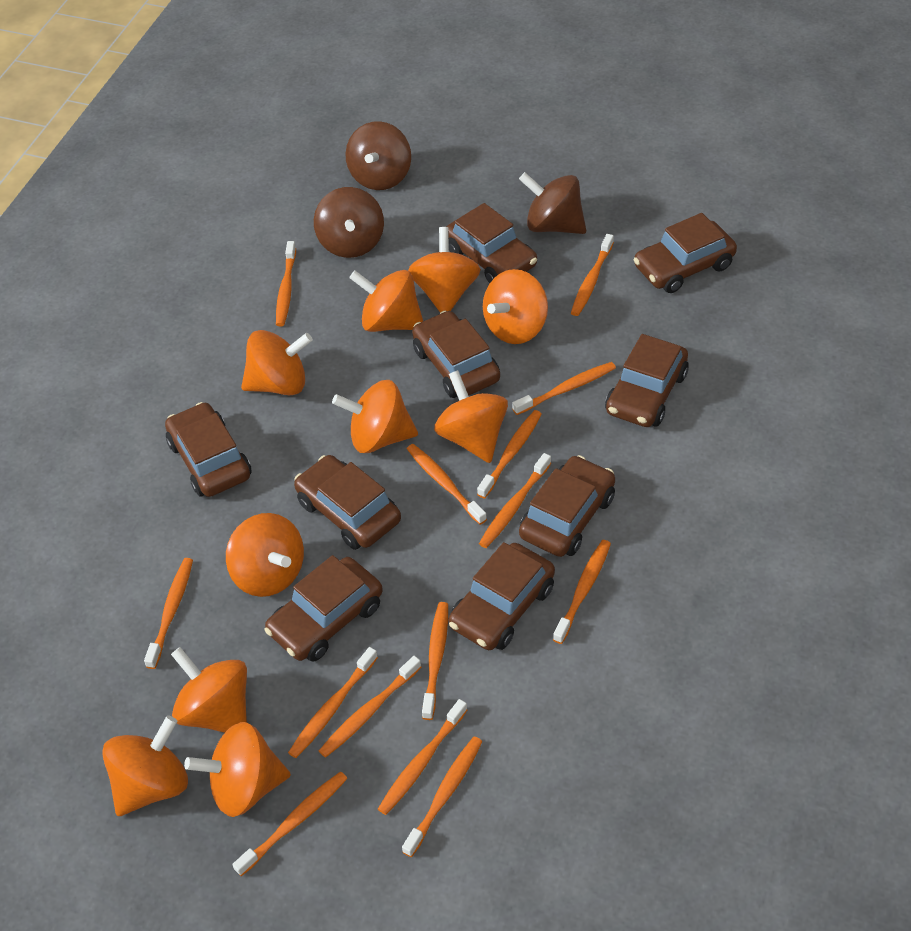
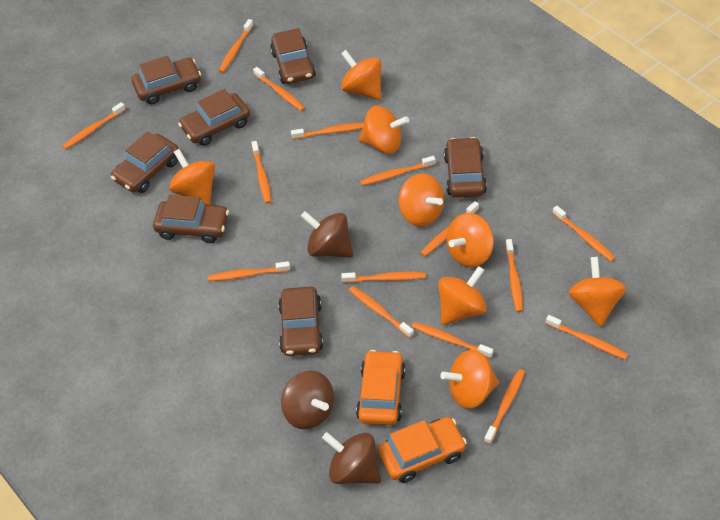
brown car: [165,402,252,497] [264,555,383,662] [294,455,401,550] [412,311,500,398] [446,203,537,283] [448,542,555,650] [519,455,615,557] [605,334,689,427] [634,213,737,293] = 9 -> [111,132,179,193] [132,56,201,104] [153,195,229,243] [178,89,250,146] [270,28,316,84] [278,287,323,356] [444,137,487,197] = 7
orange car: none = 0 -> [356,350,406,425] [378,417,467,483] = 2
orange spinning top: [102,716,188,816] [171,647,247,733] [184,722,291,817] [226,513,304,597] [241,330,313,395] [332,380,418,453] [349,270,423,332] [408,227,481,312] [434,370,508,463] [483,269,548,344] = 10 -> [169,149,215,205] [341,50,382,100] [358,106,409,154] [399,173,444,227] [438,266,487,325] [440,350,499,409] [446,213,494,267] [569,257,626,327] = 8
orange toothbrush: [144,558,193,669] [232,771,348,876] [276,241,296,326] [288,647,378,758] [319,656,421,758] [378,699,467,815] [402,737,482,857] [407,444,487,525] [422,602,448,720] [477,410,542,499] [479,453,551,548] [513,362,616,415] [553,540,611,644] [571,234,614,316] = 14 -> [63,102,126,149] [208,261,290,281] [219,19,253,73] [251,141,271,204] [253,67,305,111] [291,123,364,139] [341,272,426,283] [349,286,414,338] [360,156,436,185] [412,322,493,358] [420,201,479,257] [484,369,525,444] [505,239,523,312] [546,315,628,360] [553,206,615,262] = 15

